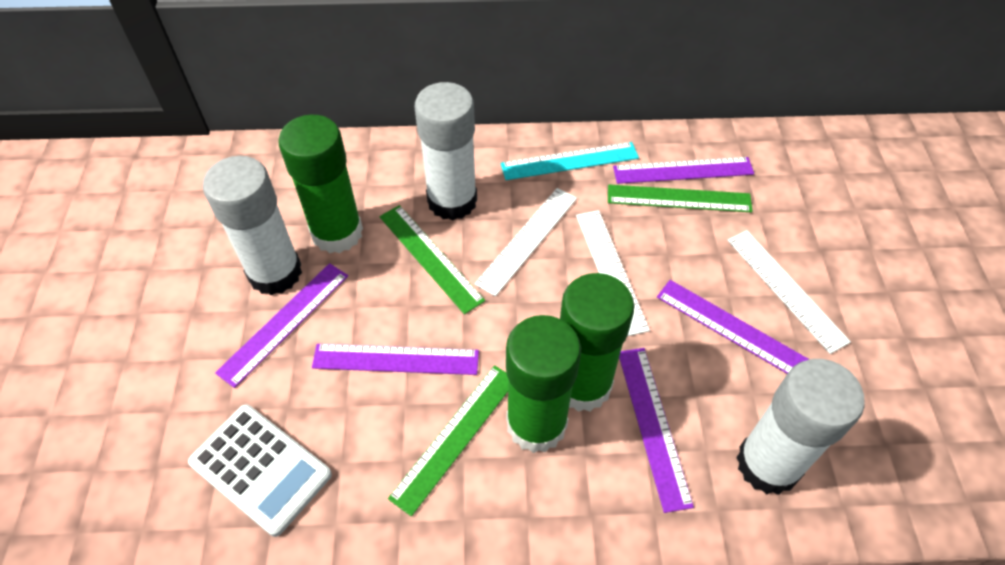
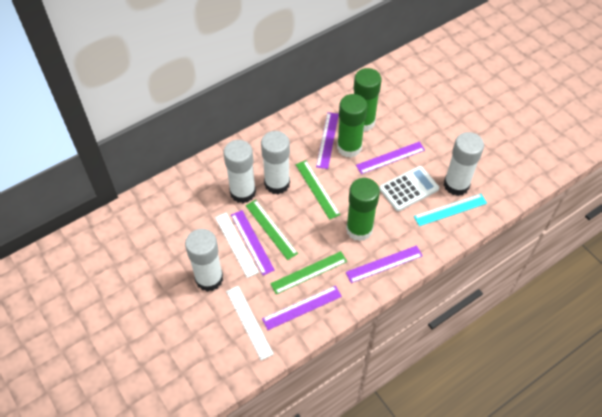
white glue stick: [203,156,302,295] [415,82,477,221] [736,359,865,495] = 3 -> [185,229,223,292] [224,140,256,203] [261,131,290,194] [444,132,484,196] = 4
white ruler: [475,188,577,296] [576,210,650,336] [727,230,851,354] = 3 -> [215,212,259,278] [226,286,274,360] = 2

